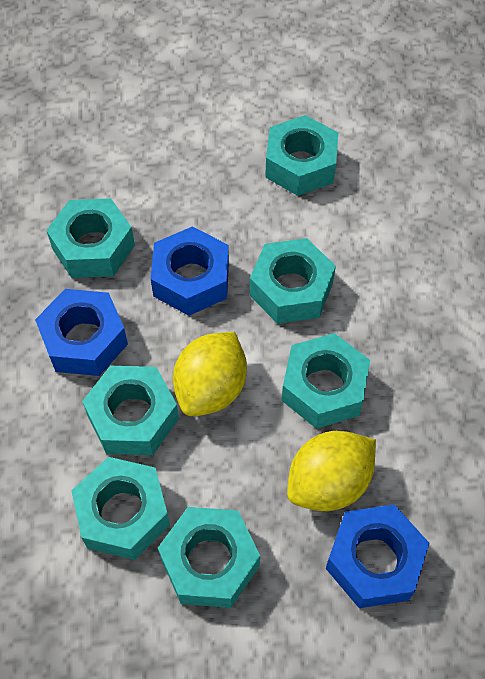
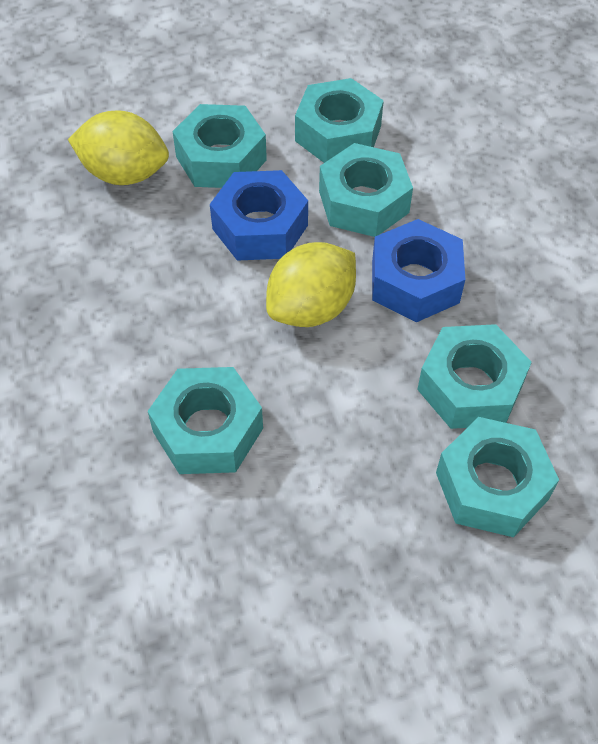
blue nut: [35,289,128,376] [151,226,229,316] [326,505,429,608] = 3 -> [210,170,308,261] [372,219,465,322] = 2
turquoise nut: [46,198,135,278] [71,457,170,560] [82,366,179,455] [158,507,260,608] [250,238,336,324] [265,115,338,196] [282,333,370,429] = 7 -> [148,367,263,474] [172,104,267,188] [295,78,384,163] [319,143,413,237] [417,324,532,429] [436,417,559,537] = 6

